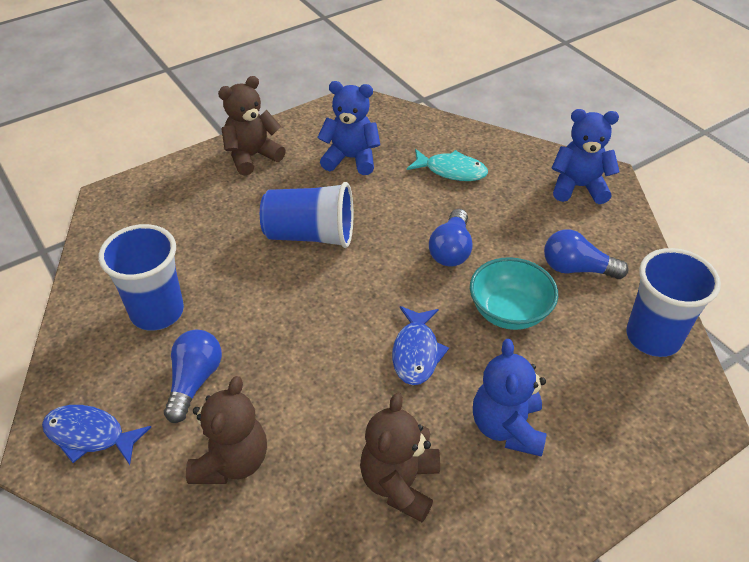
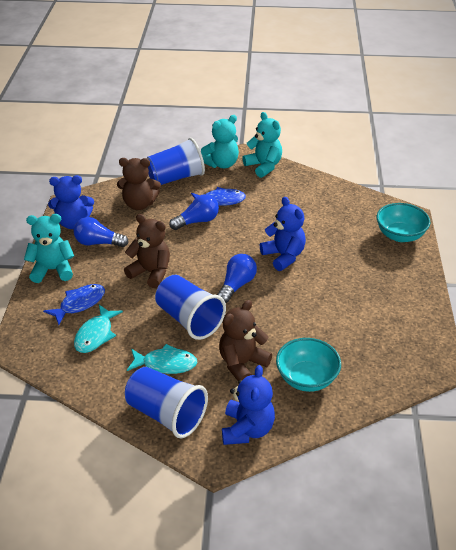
turquoise bowl: [470,257,558,330] = 1 -> [276,338,341,392] [377,203,430,242] = 2
turquoise fish: [407,149,488,181] = 1 -> [74,305,123,353] [127,344,197,374] = 2
turquoise teddy bear: none = 0 -> [24,214,74,283] [201,115,239,168] [242,112,282,178] = 3

